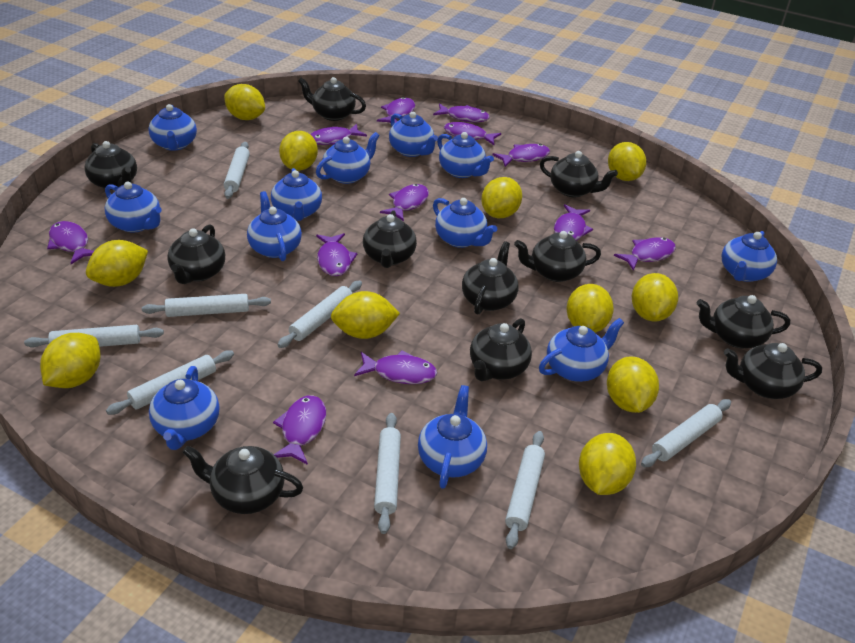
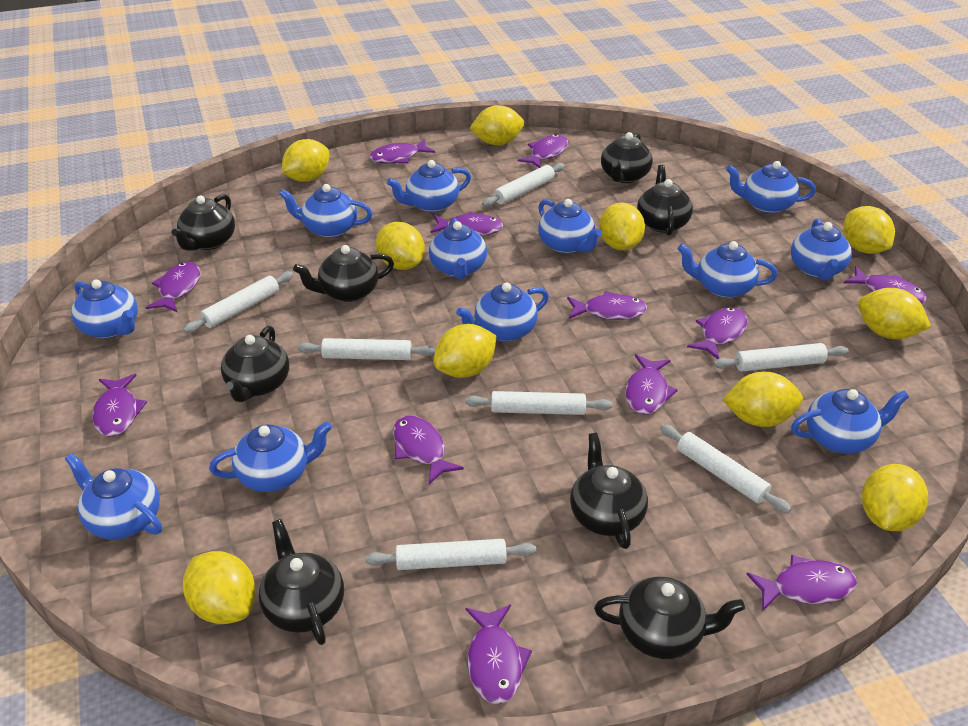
black teapot: [84,141,137,190] [167,224,225,284] [182,445,303,514] [298,77,366,121] [363,210,417,268] [462,241,519,315] [470,318,532,381] [514,231,601,282] [540,151,618,197] [697,295,790,348] [724,343,822,399] = 11 -> [171,194,235,251] [221,326,289,402] [259,519,344,645] [293,245,394,302] [570,433,648,549] [594,576,745,659] [601,132,653,183] [637,165,693,236] = 8
white rolling pin: [24,325,164,348] [106,350,234,415] [142,294,271,317] [224,142,250,199] [278,281,362,348] [374,413,401,534] [505,431,545,549] [641,399,731,467] = 8 -> [183,271,294,333] [298,338,436,360] [365,539,536,570] [465,391,612,415] [482,163,565,207] [660,424,791,513] [713,343,848,372] = 7
yellow lemon: [40,333,101,388] [86,240,148,287] [224,84,265,120] [279,131,318,171] [331,291,400,339] [481,177,522,219] [566,284,614,333] [579,433,636,495] [607,356,659,413] [608,142,646,181] [632,273,678,322] = 11 -> [183,551,256,624] [281,139,329,182] [376,222,425,270] [433,324,497,378] [469,105,524,145] [599,202,645,250] [723,372,803,427] [843,206,895,254] [858,288,931,339] [862,464,928,531] = 10

